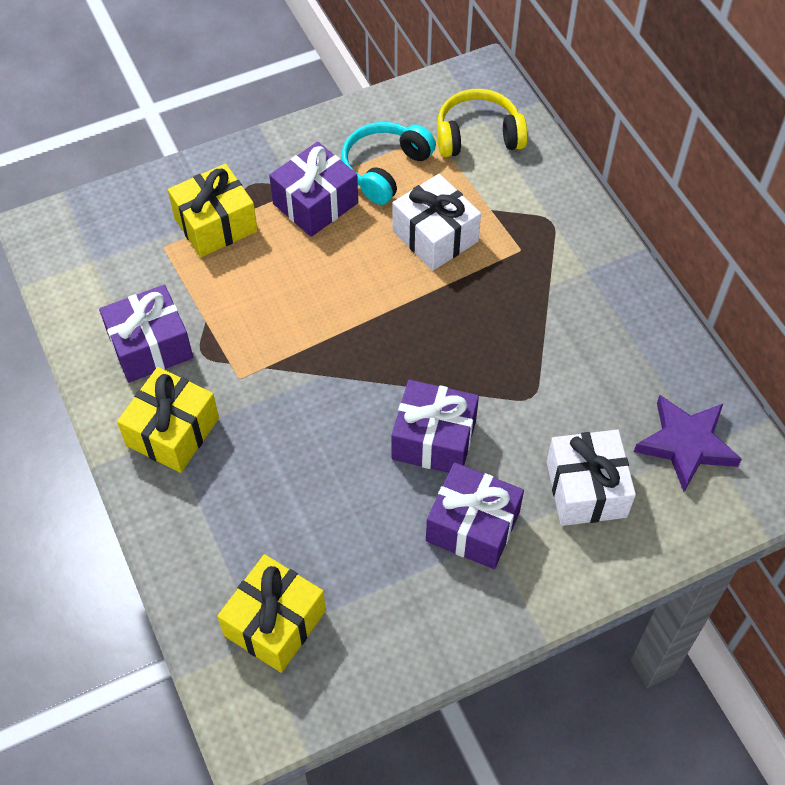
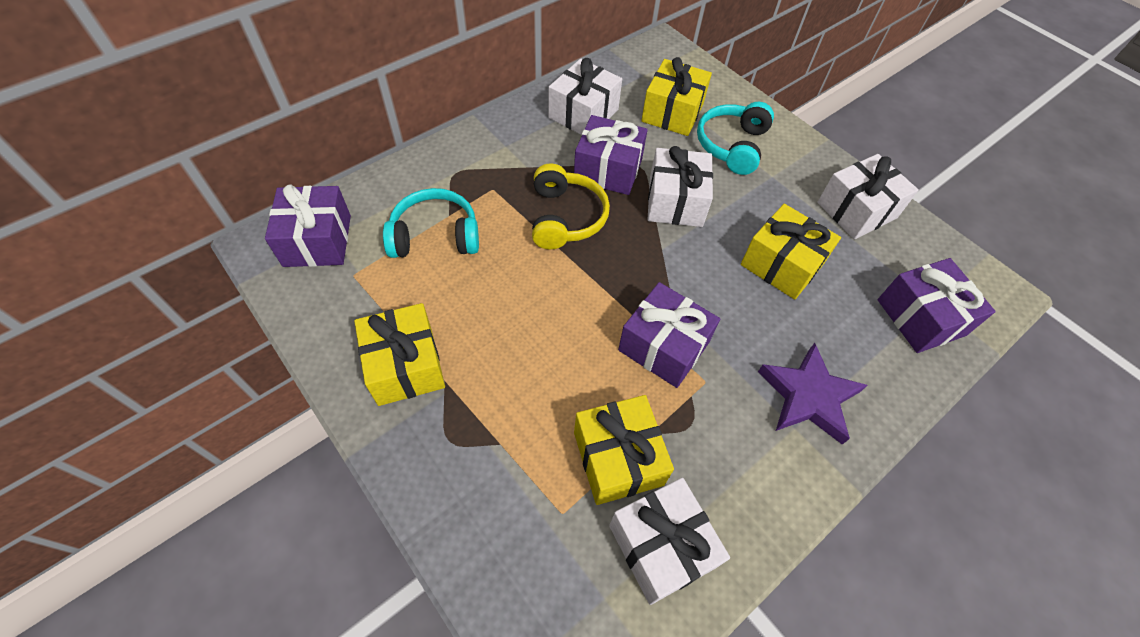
turquoise headphones: [341,122,436,205] = 1 -> [383,188,479,258] [697,102,774,175] = 2
white gift: [392,174,481,271] [547,429,636,526] = 2 -> [548,58,622,135] [609,478,730,605] [648,146,713,227] [817,154,919,239] = 4
yellow gift: [117,367,219,473] [168,163,258,257] [217,554,326,673] = 3 -> [354,303,445,406] [574,395,674,505] [641,57,712,136] [741,204,841,300] = 4

